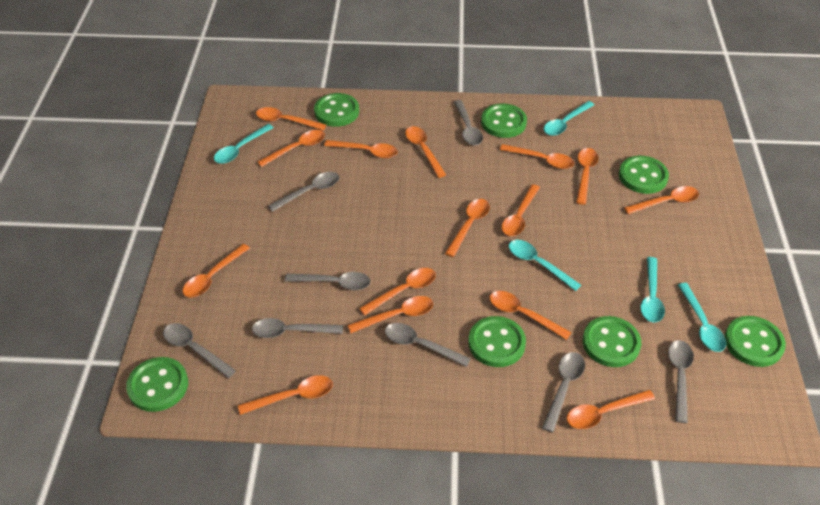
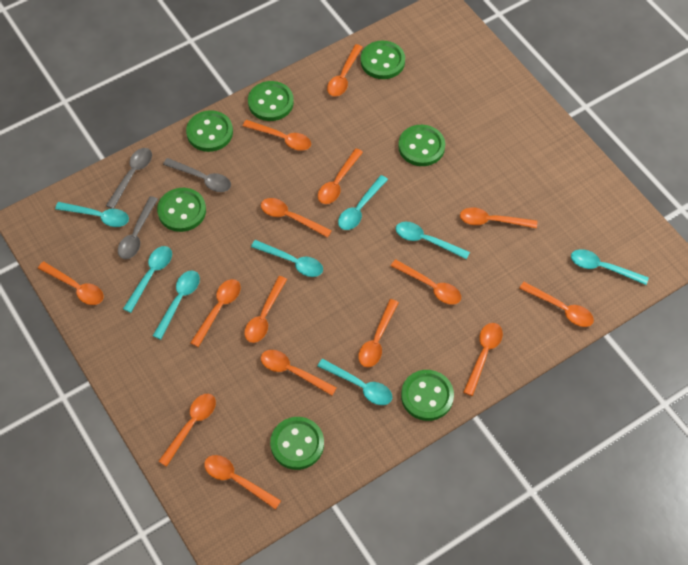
grey spoon: [163,323,236,378] [252,318,343,338] [268,172,339,212] [285,272,371,290] [385,323,471,367] [454,100,483,145] [542,352,585,432] [668,340,694,423] = 8 -> [106,148,152,209] [118,196,158,259] [163,158,231,192] = 3
turquoise spoon: [214,124,274,164] [509,240,581,291] [544,101,594,136] [640,257,665,322] [678,283,726,352] = 5 -> [55,202,129,227] [123,246,172,313] [153,270,200,340] [251,240,323,277] [317,359,392,405] [338,175,388,230] [396,222,470,260] [571,249,649,285] = 8

